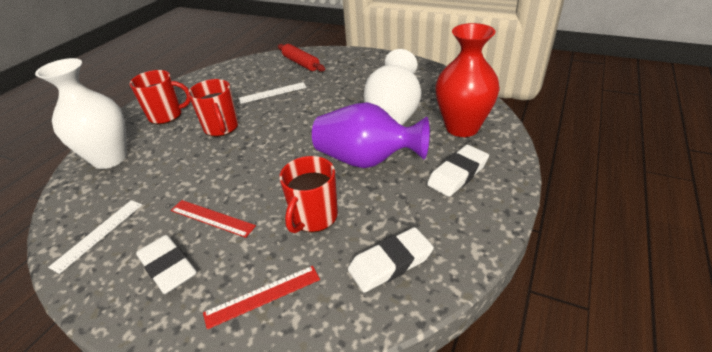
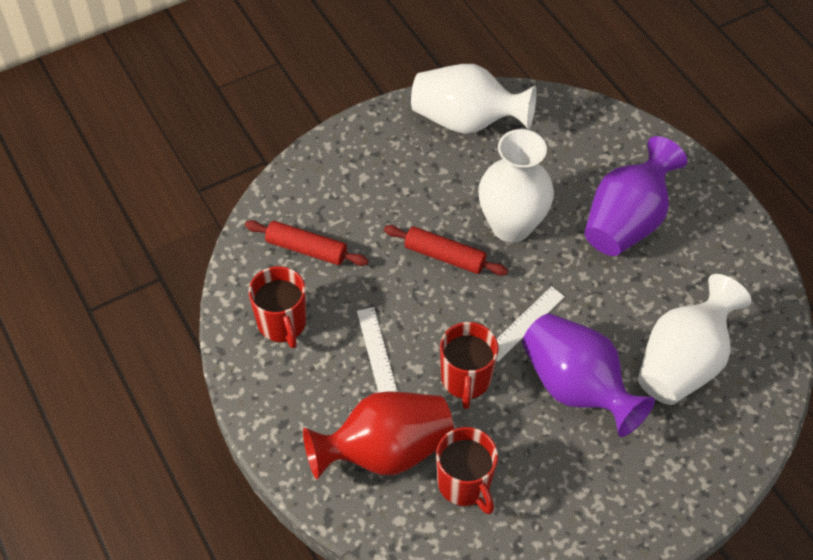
purple vase: [312,102,430,168] = 1 -> [522,313,655,437] [585,136,687,256] = 2
red rolling pin: [278,44,325,72] = 1 -> [245,220,369,266] [384,225,508,276] = 2
red ruler: [171,200,256,238] [203,266,320,329] = 2 -> none = 0
white eraser: [136,235,197,294] [348,227,434,293] [427,145,489,197] = 3 -> none = 0
white vase: [35,58,127,169] [364,49,421,125] = 2 -> [411,64,537,134] [479,129,554,243] [638,274,752,405] = 3

